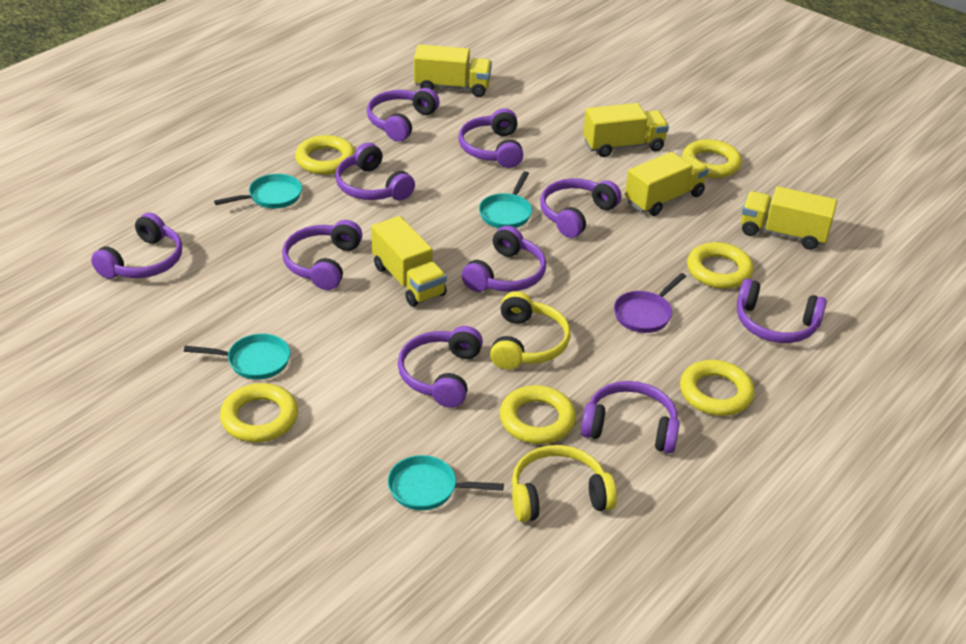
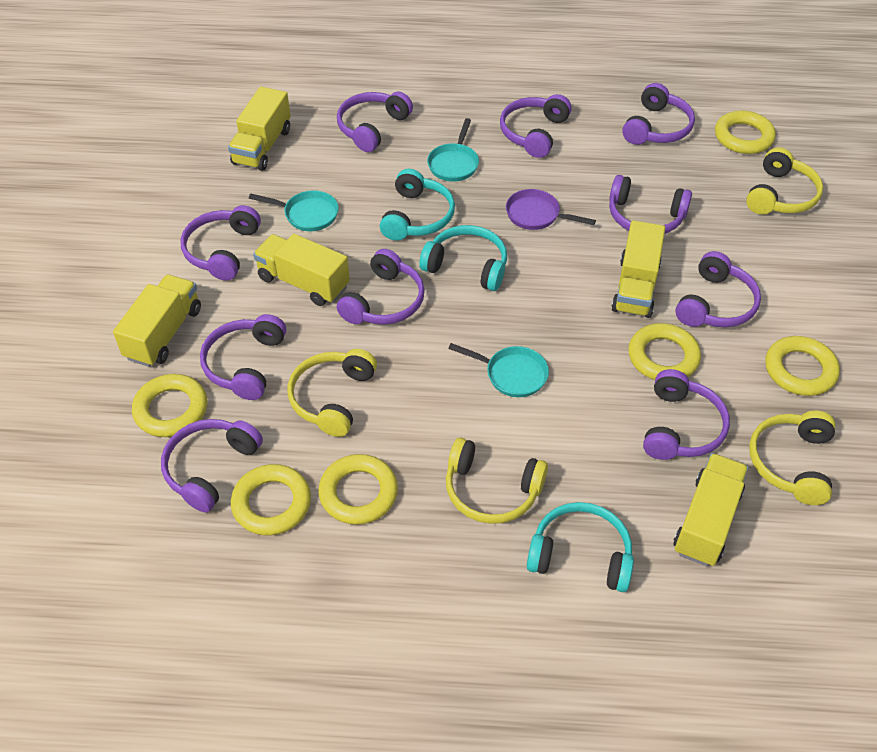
turquoise headphones: none = 0 -> [380,169,455,241] [419,225,507,291] [527,502,634,592] = 3
turquoise pan: [184,334,290,380] [214,174,302,208] [388,455,504,510] [479,171,532,228] = 4 -> [249,191,339,231] [427,118,479,182] [448,343,549,397] = 3
yellow headphones: [490,291,570,370] [512,445,617,522] = 2 -> [288,349,377,437] [446,438,548,524] [746,147,823,214] [749,411,835,505] = 4

